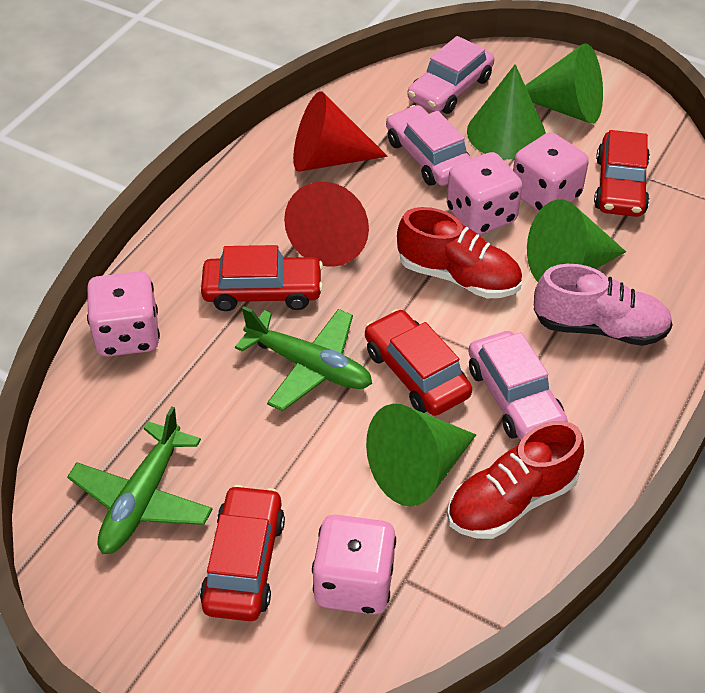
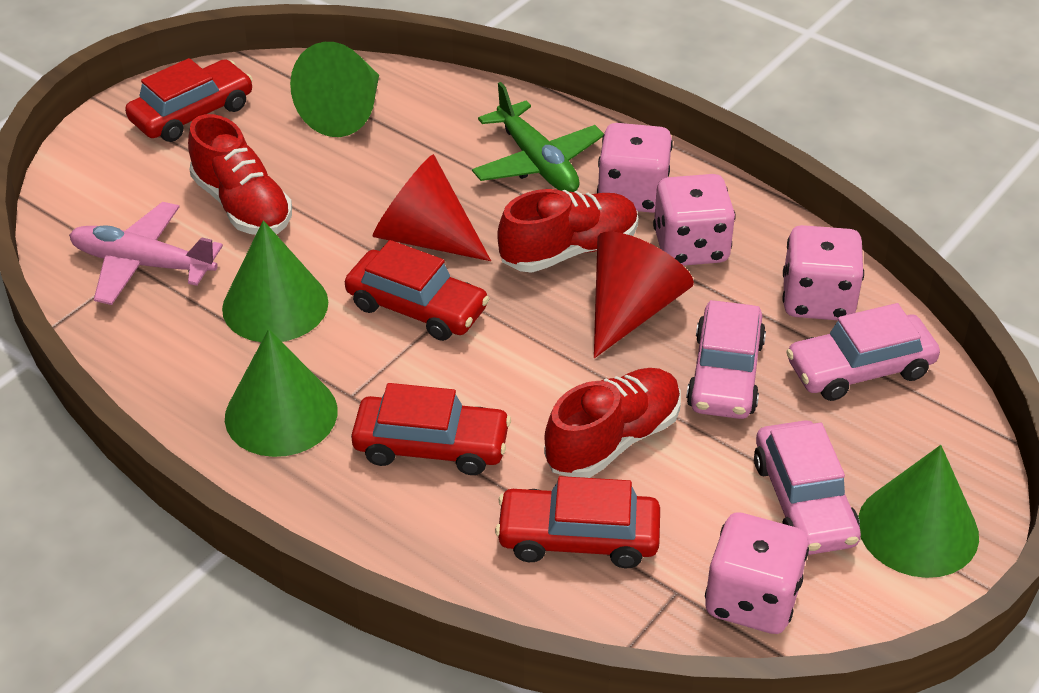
green plane: [67,406,213,554] [235,306,372,411] = 2 -> [472,82,604,192] = 1
pink plane: none = 0 -> [69,202,223,305] = 1
pink shoe: [534,264,673,346] = 1 -> none = 0
red shoe: [397,207,522,298] [447,421,584,539] = 2 -> [188,114,292,235] [497,189,638,273] [544,368,681,478] = 3

